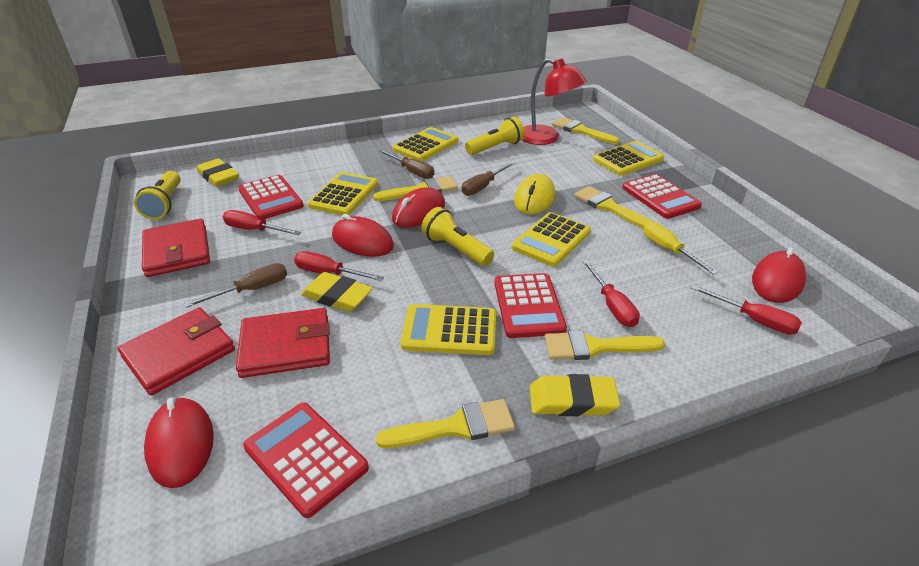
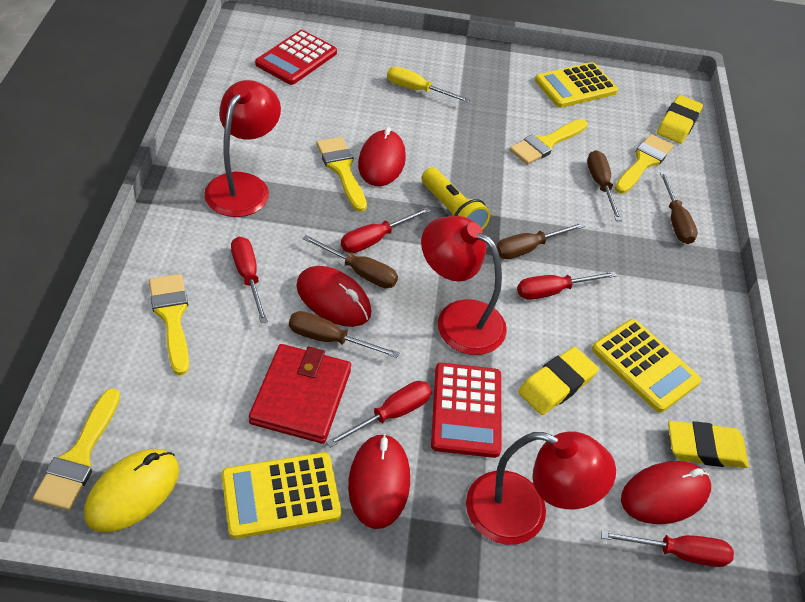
brown screwdriver: [184,263,287,308] [379,149,434,179] [461,162,515,196] = 3 -> [289,311,399,358] [302,235,398,288] [496,222,585,259] [587,150,622,221] [660,172,698,244] = 5
red calculator: [238,175,304,220] [243,403,369,518] [494,273,567,338] [622,174,702,219] = 4 -> [255,30,337,85] [431,363,501,458] = 2
red lamp: [522,58,587,145] = 1 -> [204,80,281,217] [421,216,507,355] [466,431,616,545] = 3
red screwdriver: [223,210,301,235] [294,251,384,281] [582,260,640,327] [691,285,802,335] = 4 -> [231,237,268,323] [326,381,432,448] [341,207,430,253] [517,271,617,300] [601,531,734,567] = 5
red wallet: [118,307,235,395] [142,219,210,277] [236,308,330,378] = 3 -> [249,344,351,444] = 1
yellow calculator: [308,172,378,215] [393,127,458,161] [401,304,496,355] [512,212,591,267] [593,141,664,176] = 5 -> [221,452,341,539] [535,62,618,108] [592,319,701,413] = 3
yellow flashlight: [134,171,181,219] [421,207,494,266] [465,117,525,155] = 3 -> [422,168,490,230] = 1

